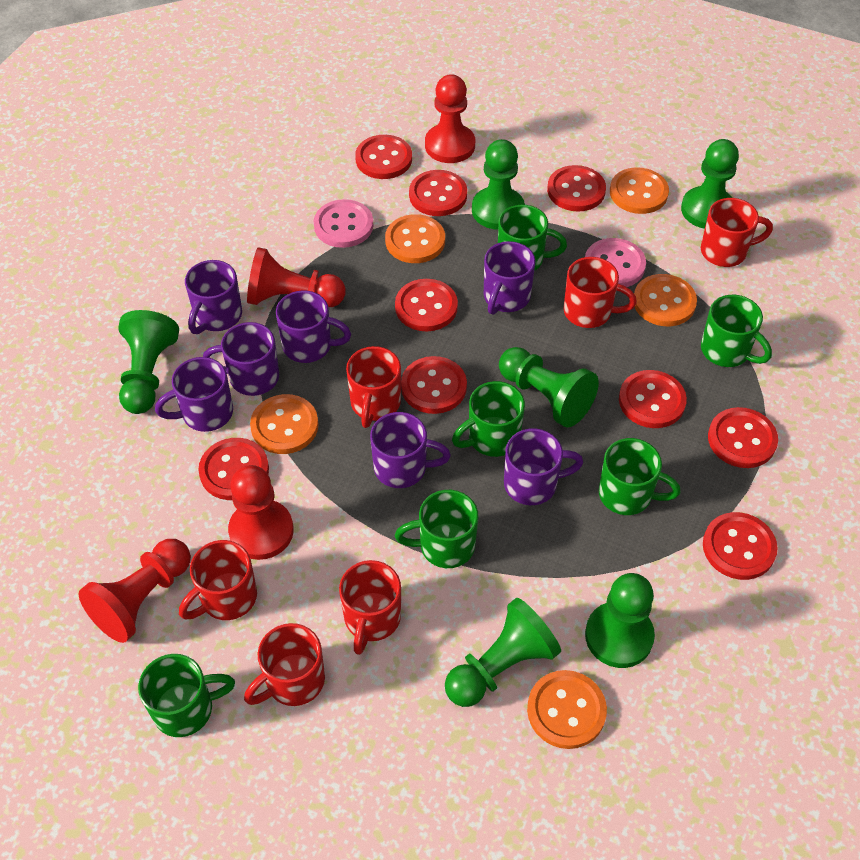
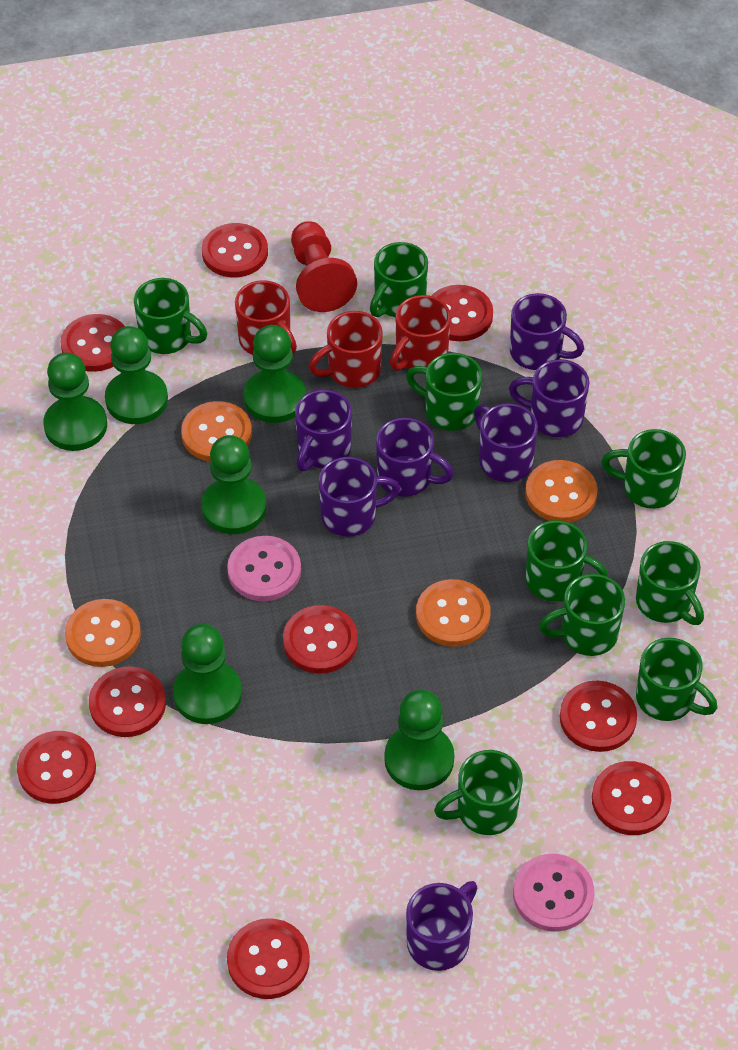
green mug: [138,654,235,737] [395,490,478,568] [452,381,525,457] [498,205,567,271] [599,438,681,515] [701,295,772,367] = 6 -> [134,278,207,354] [370,242,428,317] [406,353,482,431] [434,750,523,835] [526,520,608,601] [539,574,625,656] [601,429,686,509] [636,541,704,625] [636,638,717,721] = 9
orange button: [250,394,318,454] [385,214,445,263] [527,670,607,749] [610,167,669,214] [634,274,697,326] = 5 -> [65,599,141,667] [181,401,252,462] [416,579,490,647] [525,460,598,522] = 4
red mug: [179,540,257,620] [244,623,325,706] [339,560,401,655] [346,346,401,428] [563,257,637,328] [701,198,773,267] = 6 -> [235,280,297,355] [309,311,383,388] [390,295,451,371] = 3
red pawn: [79,539,191,643] [228,465,294,560] [247,247,346,307] [425,74,475,163] = 4 -> [291,221,357,312] = 1

